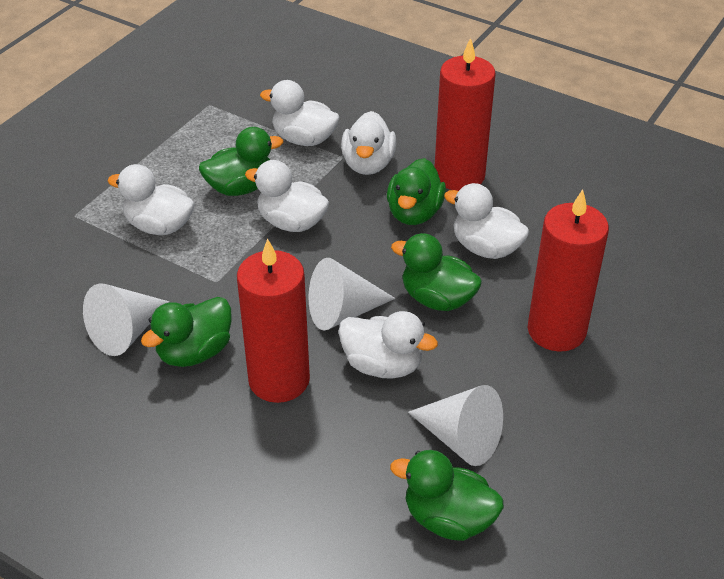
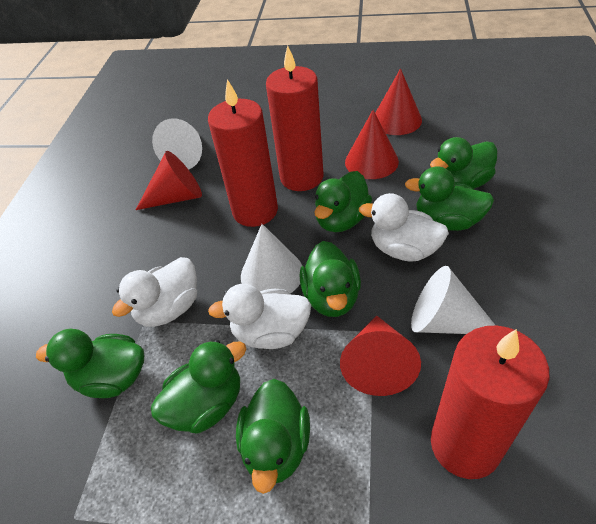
green duck: [141,297,232,367] [199,127,283,196] [387,158,446,225] [390,450,504,541] [391,233,482,311] = 5 -> [36,329,144,398] [151,340,246,434] [236,379,310,494] [299,241,361,317] [314,171,372,232] [405,166,494,231] [430,137,498,189] = 7
red cone: none = 0 -> [136,151,202,210] [340,316,421,396] [345,110,399,179] [375,68,422,135] = 4
white duck: [107,164,195,235] [245,160,329,232] [260,80,340,146] [338,311,438,379] [341,111,396,175] [444,183,529,259] = 6 -> [112,257,197,327] [208,284,311,349] [359,193,449,262] = 3

